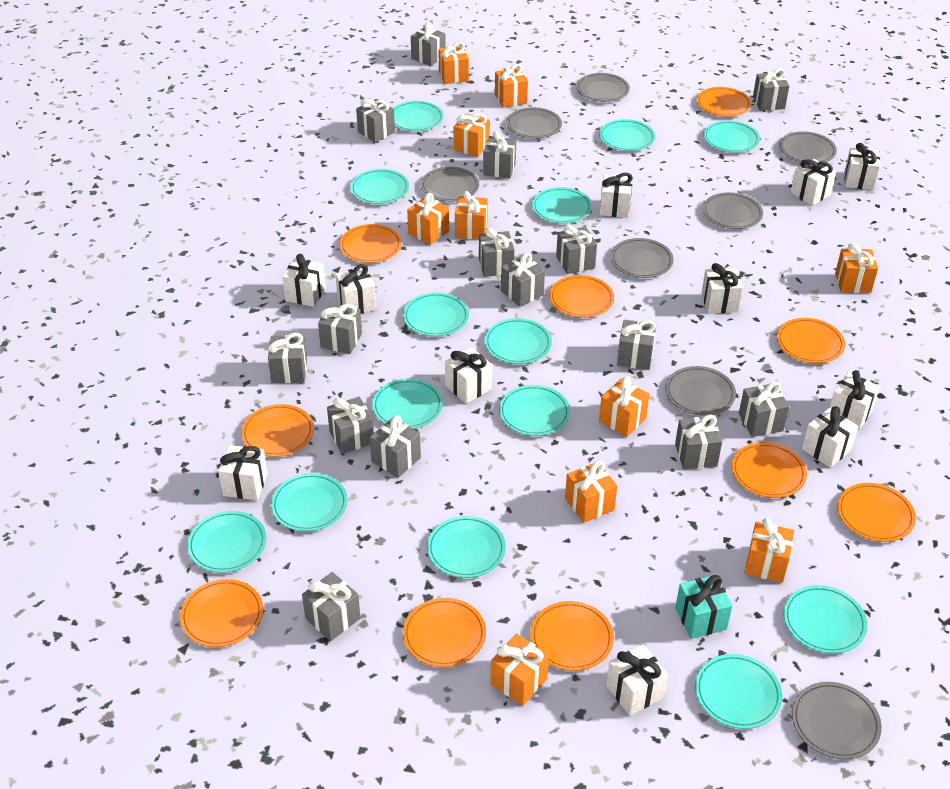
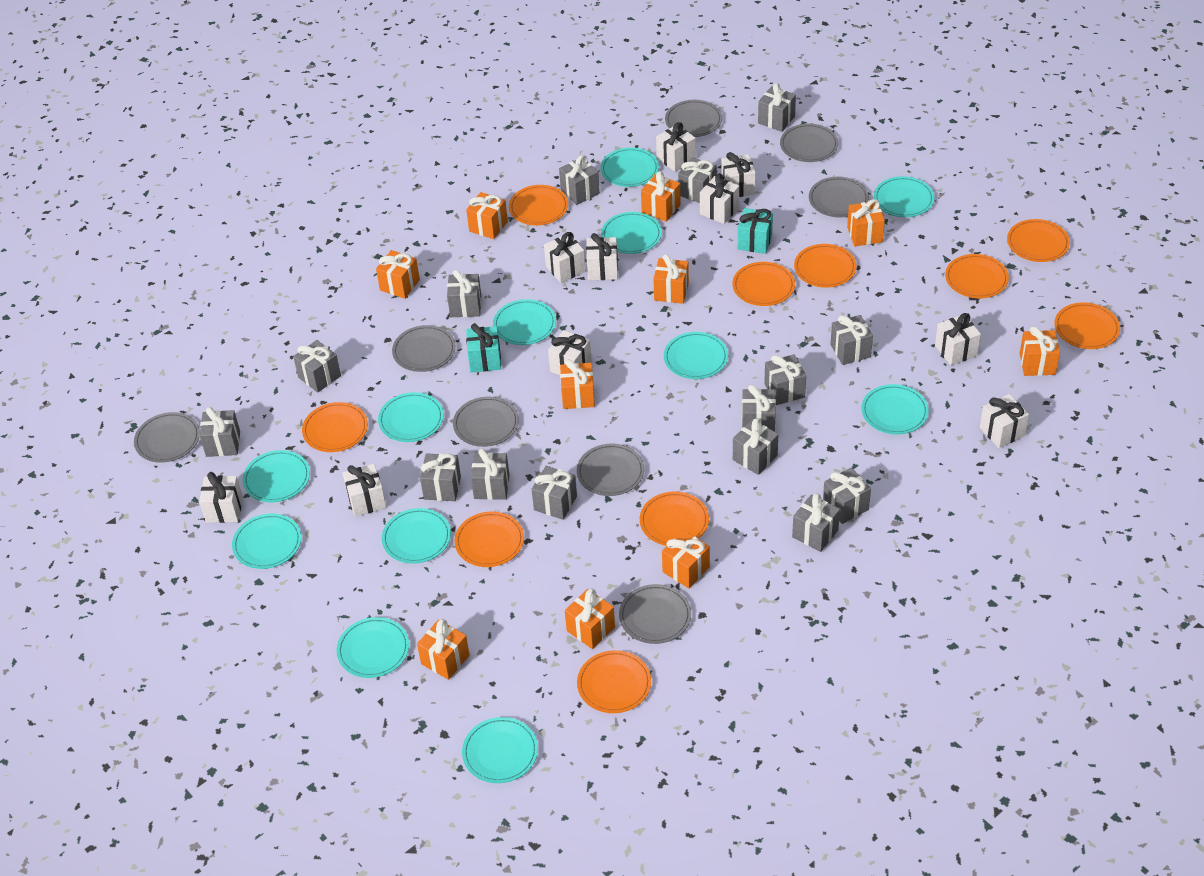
turquoise gift: [675,575,733,639] = 1 -> [466,323,501,372] [738,208,773,254] = 2
turquoise plate: [187,511,267,573] [271,473,348,532] [350,169,409,204] [372,379,443,429] [393,101,444,132] [403,293,469,336] [427,516,506,578] [485,318,552,364] [499,385,570,436] [532,187,592,224] [599,119,656,151] [695,654,782,729] [703,121,760,153] [784,585,868,654] = 14 -> [232,513,301,569] [243,450,310,502] [337,617,409,678] [378,392,444,442] [382,508,451,564] [462,717,538,783] [493,299,556,345] [600,147,659,187] [601,212,662,254] [664,332,728,379] [861,384,929,434] [874,176,935,217] = 12
white gift: [218,445,268,500] [282,254,326,307] [335,264,376,314] [445,347,492,404] [600,173,633,218] [606,644,668,716] [701,263,743,314] [791,159,836,206] [802,406,858,468] [829,370,880,430] [844,143,880,190] = 11 -> [199,472,243,523] [343,464,386,517] [544,232,586,283] [548,330,592,375] [586,233,618,280] [656,122,696,172] [700,173,739,224] [721,152,756,197] [935,313,981,366] [980,394,1029,448] = 10

